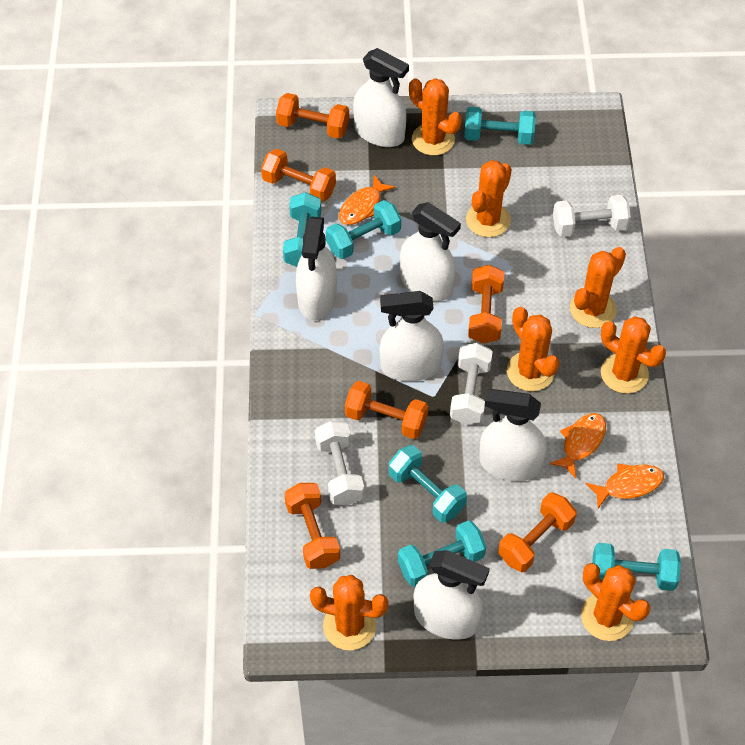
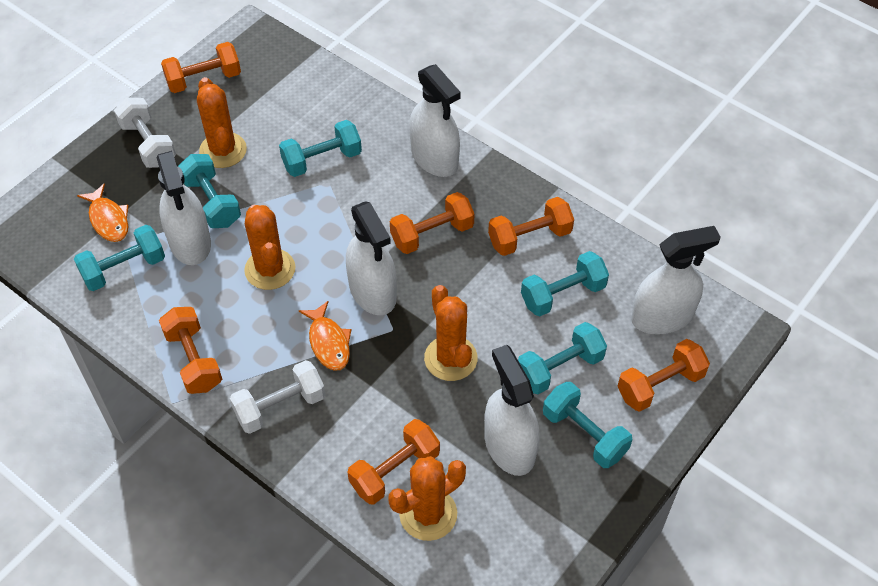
orange cactus: [310,575,389,650] [409,78,462,156] [466,160,512,237] [507,307,560,391] [570,247,626,328] [581,563,650,641] [601,316,666,394] = 7 -> [197,77,247,168] [244,205,296,290] [388,456,466,541] [424,285,478,381] = 4
orange fish: [339,175,395,225] [549,413,606,478] [585,463,664,508] = 3 -> [77,183,129,242] [299,301,351,371] = 2
white dumbbell: [315,421,364,505] [450,343,493,425] [553,195,631,236] = 3 -> [114,98,176,168] [230,360,325,434] = 2
white spray bottle: [296,217,337,320] [353,48,409,147] [380,291,444,381] [400,202,461,301] [413,550,490,640] [479,389,547,481] = 6 -> [156,151,211,265] [346,201,397,315] [409,64,461,177] [484,345,540,476] [631,226,721,334] = 5

